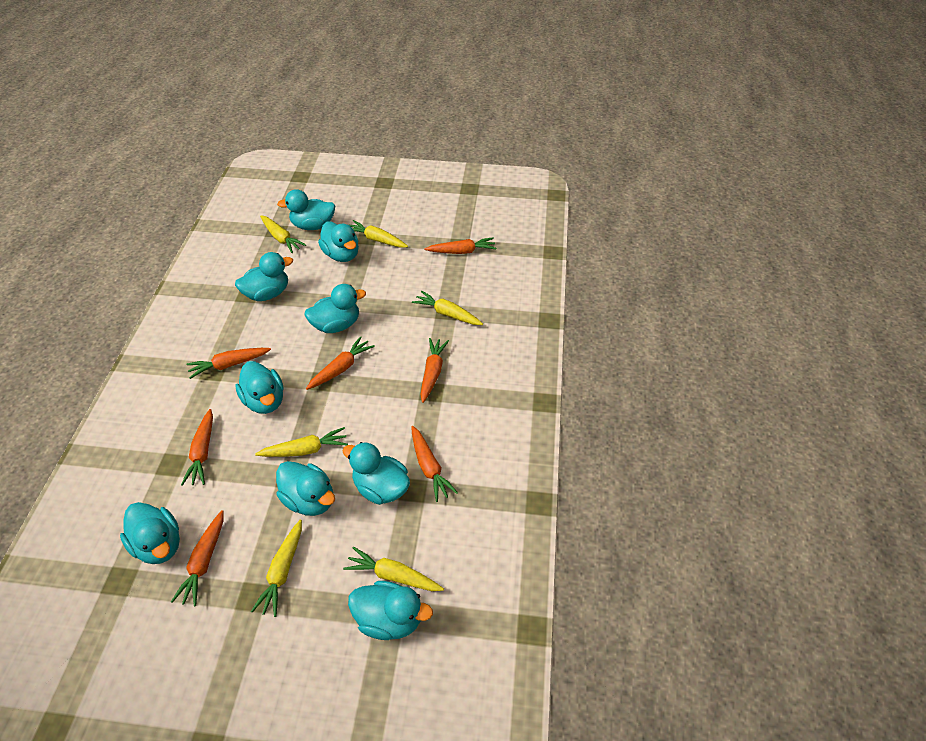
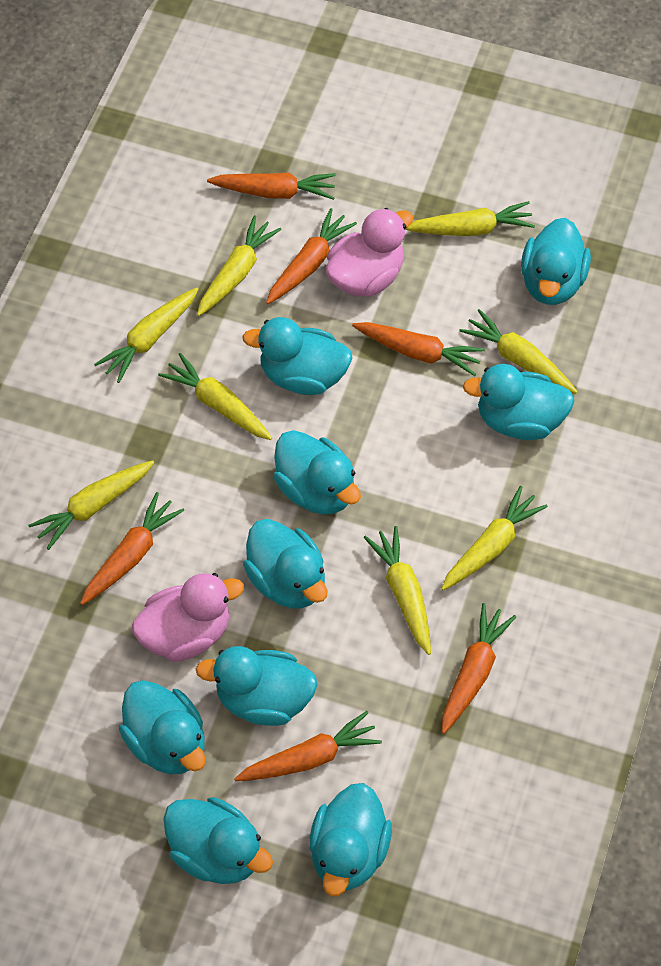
orange carrot: [171,510,224,606] [181,409,213,486] [186,348,271,379] [306,336,375,390] [411,426,458,502] [420,338,449,403] [424,237,496,254] = 7 -> [80,492,184,605] [207,173,336,200] [234,711,382,781] [266,208,357,304] [352,322,485,376] [442,603,516,734] = 6
pink duck: none = 0 -> [132,573,244,662] [326,208,413,297] = 2
yellow carrot: [251,519,302,617] [255,427,348,457] [260,215,306,253] [343,547,444,591] [349,220,408,248] [412,291,483,325] = 6 -> [28,460,154,550] [94,287,198,383] [158,353,272,440] [197,216,282,316] [364,526,431,655] [405,201,535,236] [441,486,548,591] [459,309,578,394] = 8

